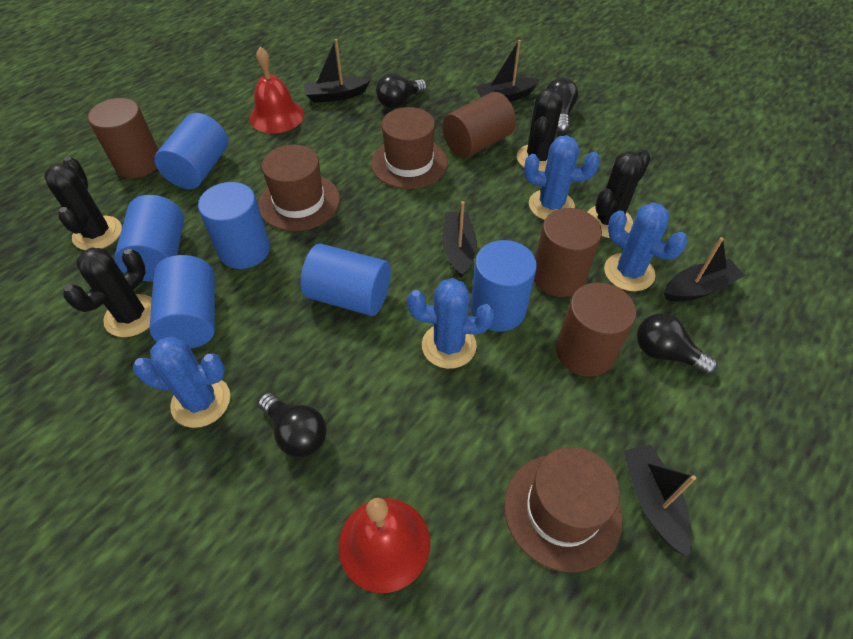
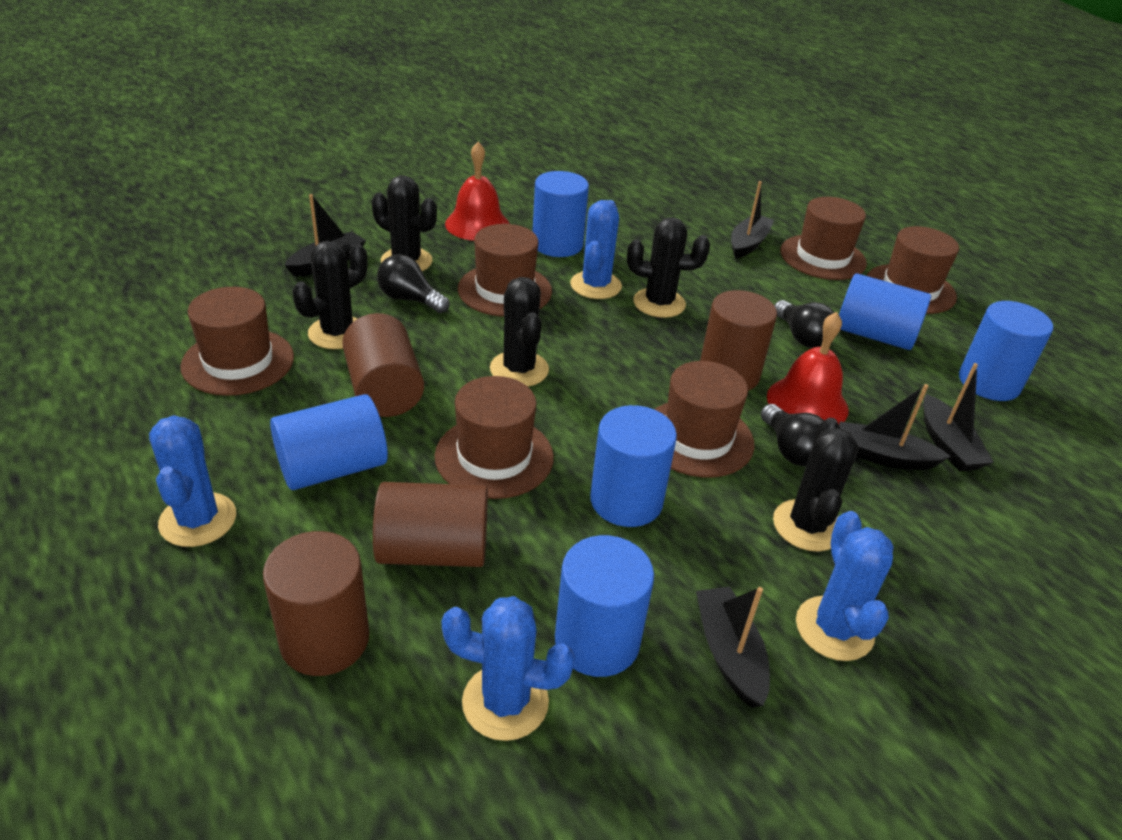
black cactus: [44,157,122,250] [63,247,152,337] [517,89,562,172] [588,150,651,238] = 4 -> [293,241,368,349] [372,175,437,271] [490,277,549,387] [627,217,710,318] [773,418,858,552] = 5
black light bulb: [258,393,327,457] [376,73,427,109] [546,77,578,133] [637,313,718,375] = 4 -> [377,254,449,313] [761,404,824,467] [774,300,834,348] = 3
brown hat: [258,145,340,231] [371,107,448,189] [504,447,622,572] = 3 -> [180,287,294,396] [435,376,554,499] [458,224,552,317] [655,361,755,477] [780,197,867,280] [867,226,959,314] = 6

